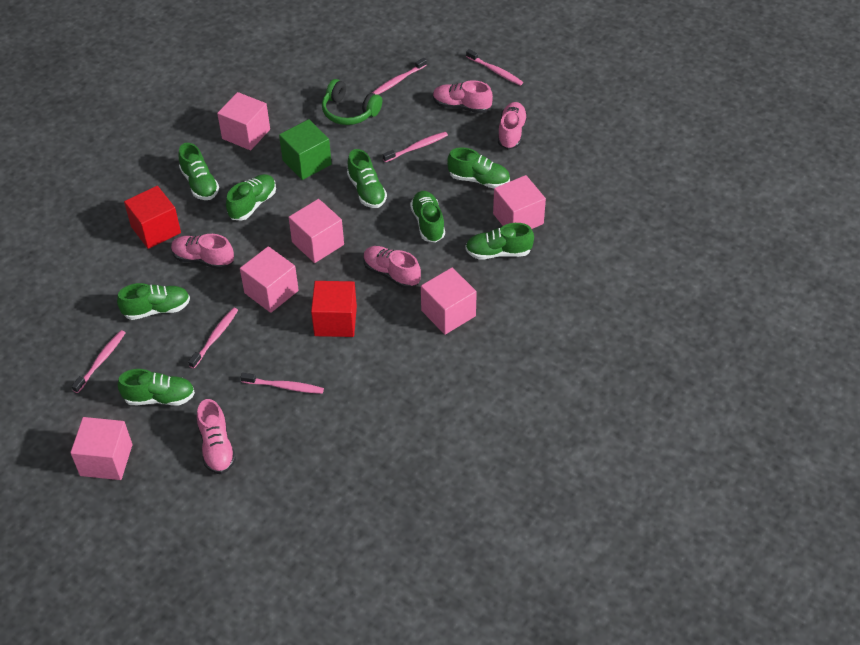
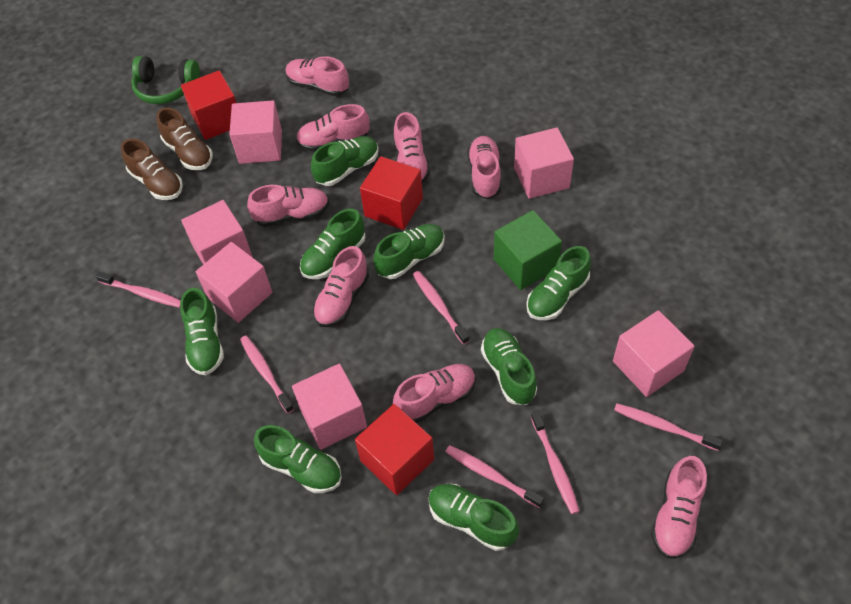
brown shoe: none = 0 -> [121,139,183,200] [156,108,213,170] = 2
pink shoe: [171,234,234,270] [197,399,236,474] [363,246,421,289] [433,80,493,113] [498,102,528,149] = 5 -> [247,185,329,227] [285,56,349,96] [296,104,370,151] [313,246,369,327] [393,364,476,423] [394,112,430,183] [467,136,501,199] [651,456,707,559] = 8
red cube: [124,186,181,249] [311,281,357,337] = 2 -> [181,71,236,140] [355,404,434,495] [360,156,423,230] = 3

